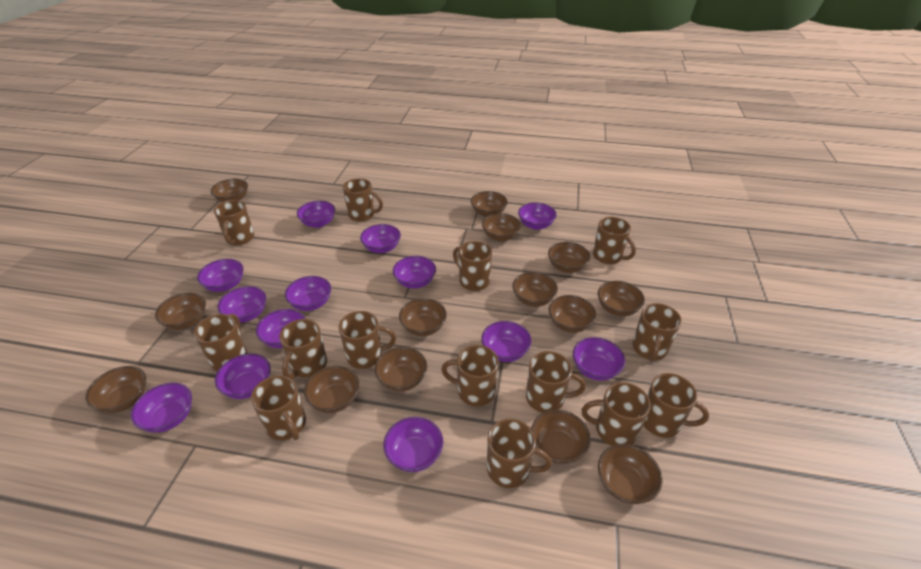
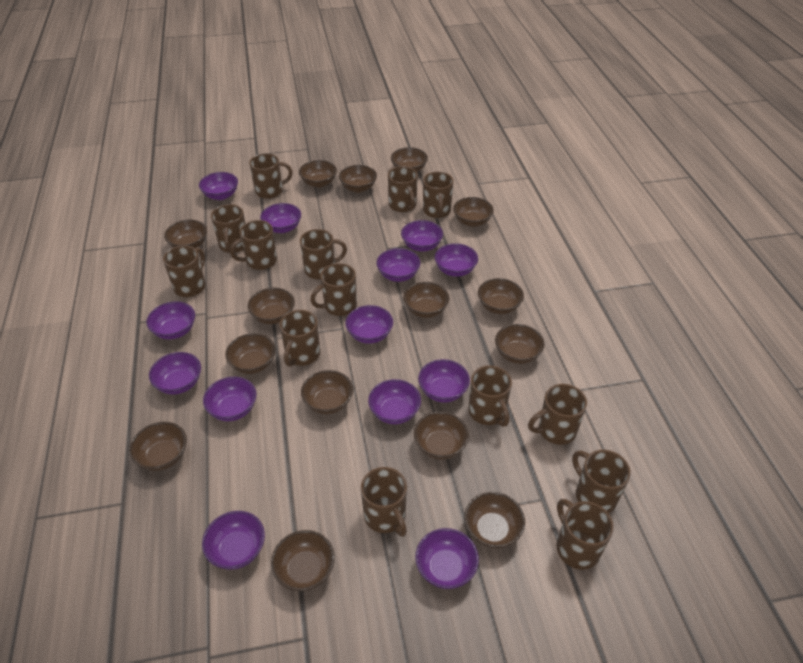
brown bowl: [85,366,146,413] [155,293,206,330] [211,179,248,202] [304,366,360,413] [374,347,427,392] [399,298,447,336] [471,191,508,217] [482,213,521,241] [512,272,558,307] [531,410,591,464] [548,242,591,273] [549,295,597,333] [598,281,645,317] [598,444,662,504] = 14 -> [129,422,187,471] [164,220,207,248] [225,333,276,374] [248,288,295,324] [271,530,335,591] [299,160,337,188] [301,370,353,414] [339,165,377,193] [391,147,428,172] [403,282,449,318] [414,411,469,460] [453,197,494,227] [464,492,525,549] [478,278,524,314] [495,324,544,364] = 15

